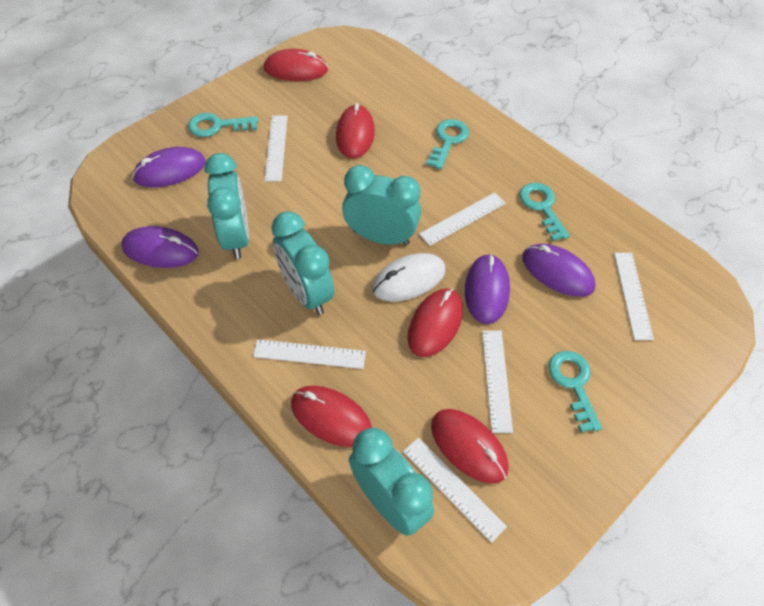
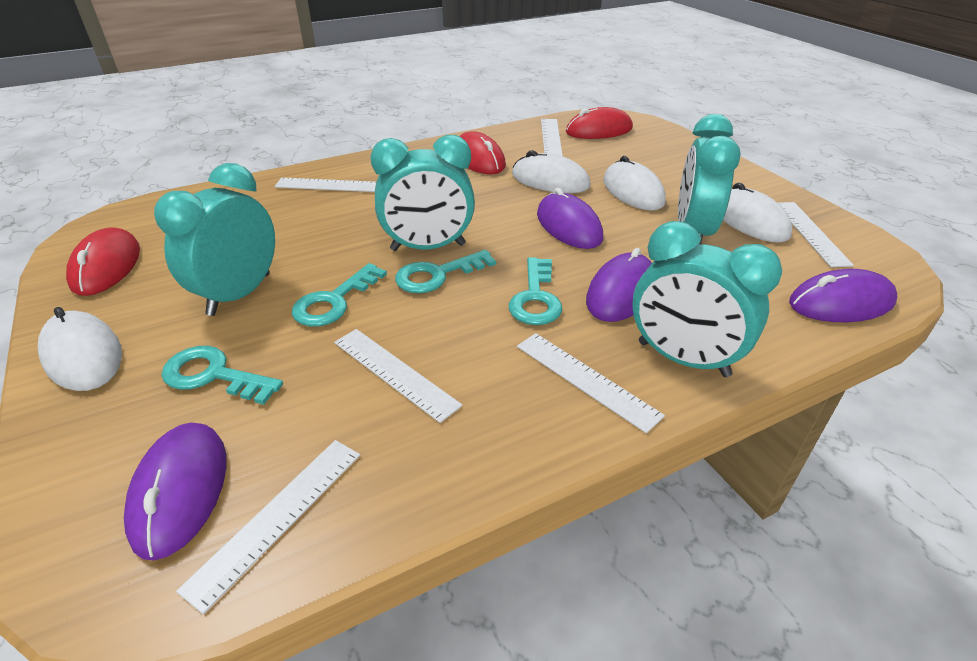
red mouse: [264,49,328,81] [291,386,372,447] [336,103,375,159] [408,289,463,357] [431,409,508,484] = 5 -> [66,227,140,296] [459,131,506,174] [566,107,633,139] = 3
white mouse: [372,253,446,302] = 1 -> [38,307,122,391] [512,150,591,193] [603,156,666,211] [723,183,792,243] = 4

